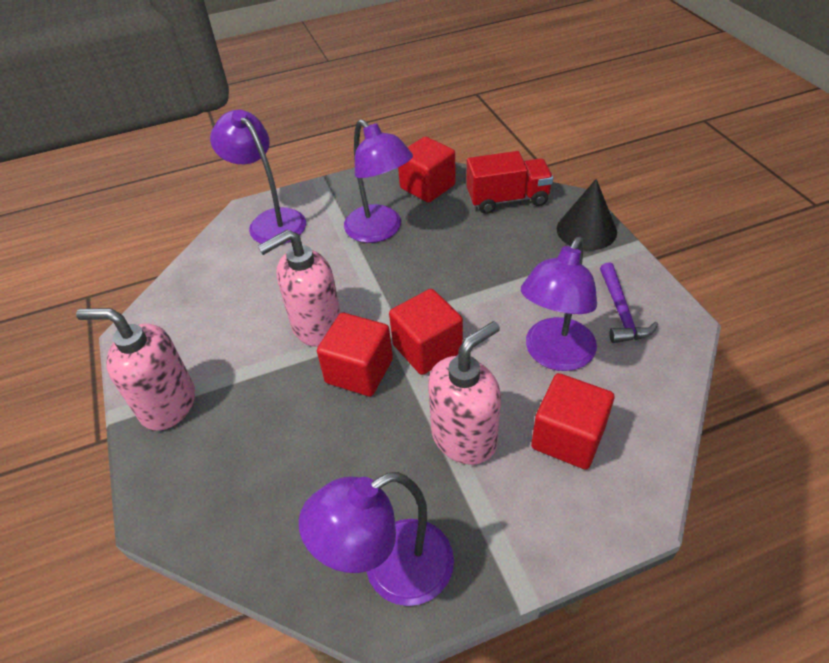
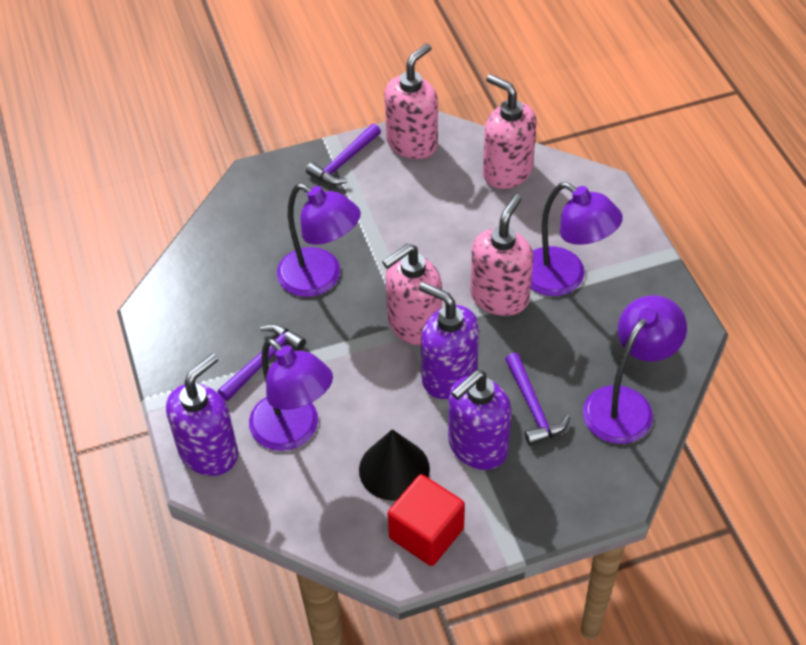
pink soap dispenser: [76,308,195,431] [258,230,341,347] [428,321,501,465] = 3 -> [382,244,442,345] [384,43,438,159] [470,194,533,316] [483,74,537,189] = 4
purple hammer: [600,263,658,343] = 1 -> [218,324,306,401] [306,124,381,185] [505,353,570,445] = 3
purple soap dispenser: none = 0 -> [166,353,238,476] [419,282,479,399] [448,370,512,470] = 3
red cube: [317,313,393,396] [389,289,463,375] [398,136,456,203] [531,373,614,470] = 4 -> [387,474,465,566] = 1
red truck: [467,151,553,214] = 1 -> none = 0

